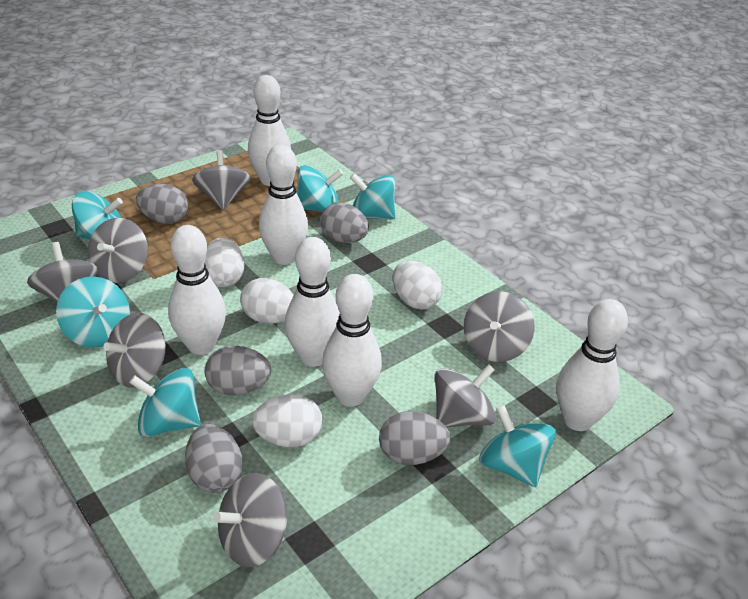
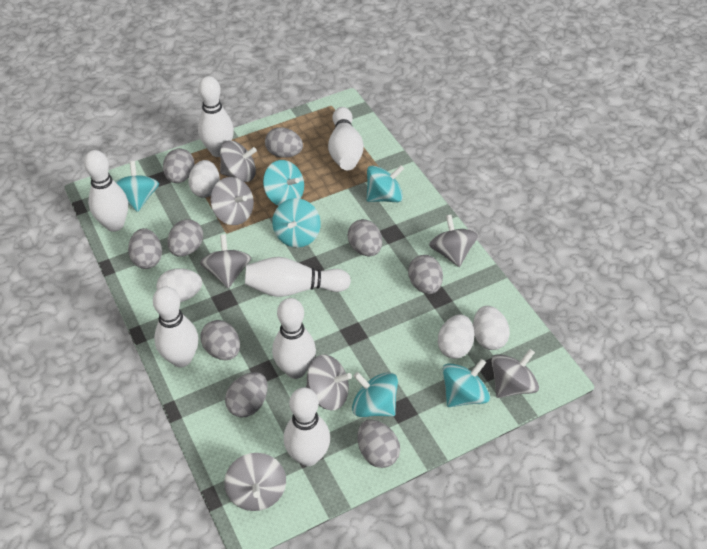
grey egg: [136,184,188,224] [185,424,243,493] [205,346,271,395] [320,203,369,243] [379,411,451,465] = 5 -> [128,228,162,269] [163,148,194,183] [167,219,203,257] [200,320,240,360] [225,372,268,418] [265,127,303,158] [348,219,382,256] [357,420,400,468] [408,255,443,294] = 9
white bowling pin: [168,225,226,355] [248,75,291,186] [259,145,308,265] [285,237,340,367] [322,274,382,407] [557,299,628,431] = 6 -> [84,150,128,232] [153,286,198,367] [198,76,234,157] [245,257,351,297] [272,298,316,379] [284,387,330,466] [328,107,364,170] = 7

